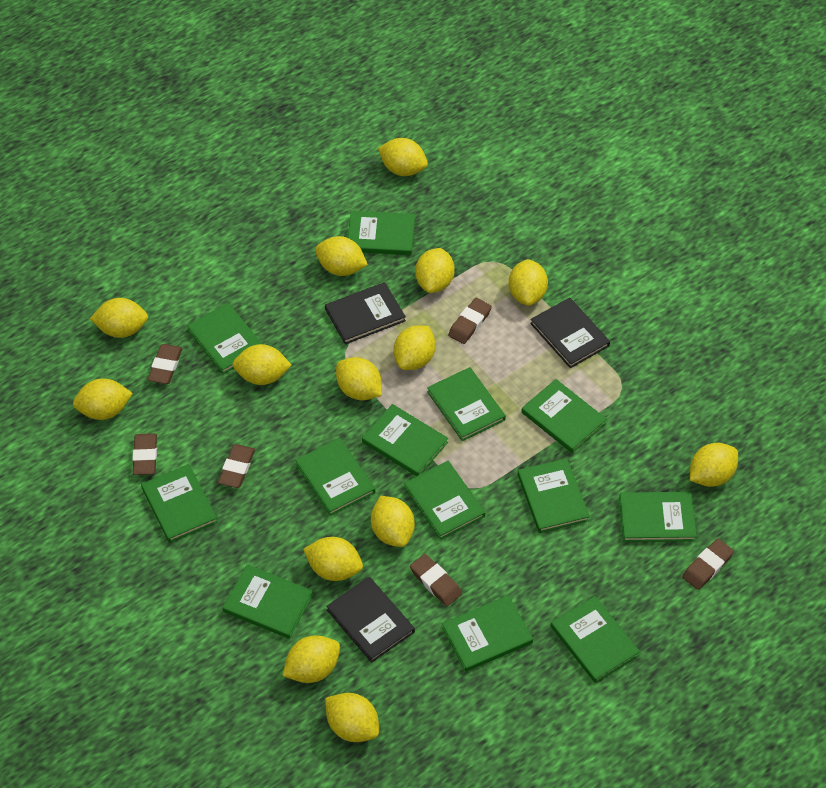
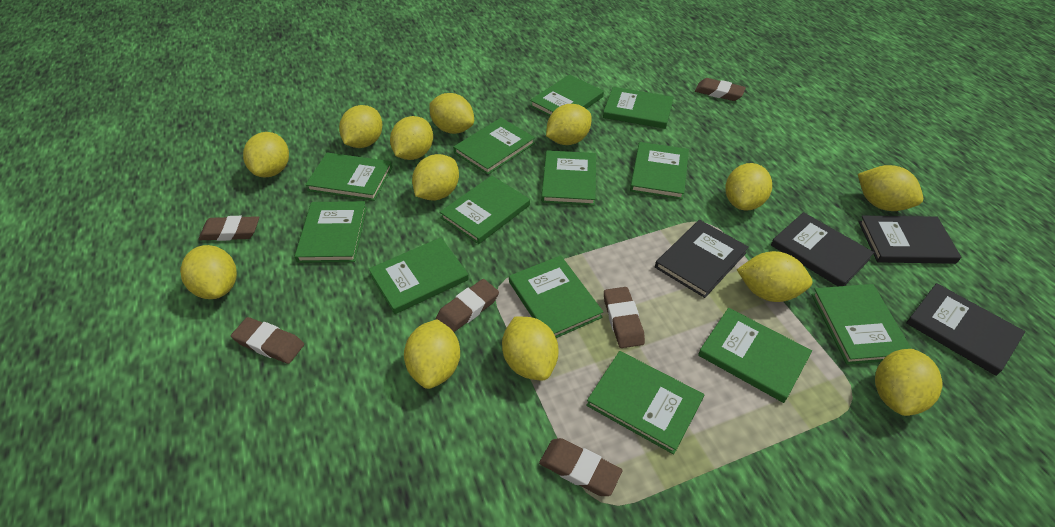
black book: [325,282,406,344] [326,577,415,663] [530,297,610,368] = 3 -> [655,220,749,298] [771,212,874,286] [859,216,961,264] [906,283,1025,376] = 4
yellow lemon: [73,379,133,420] [90,298,148,338] [233,344,292,385] [283,635,340,683] [303,537,363,581] [315,236,368,276] [325,693,379,742] [336,357,382,401] [371,496,415,547] [378,138,428,176] [394,325,436,370] [415,248,455,293] [508,259,548,306] [690,443,738,487] = 14 -> [180,245,237,299] [243,132,289,177] [339,105,383,148] [390,116,433,160] [404,319,460,389] [412,154,459,200] [429,93,474,134] [502,316,559,381] [546,104,592,145] [725,163,772,210] [737,251,812,302] [858,165,923,211] [875,349,943,416] = 13

